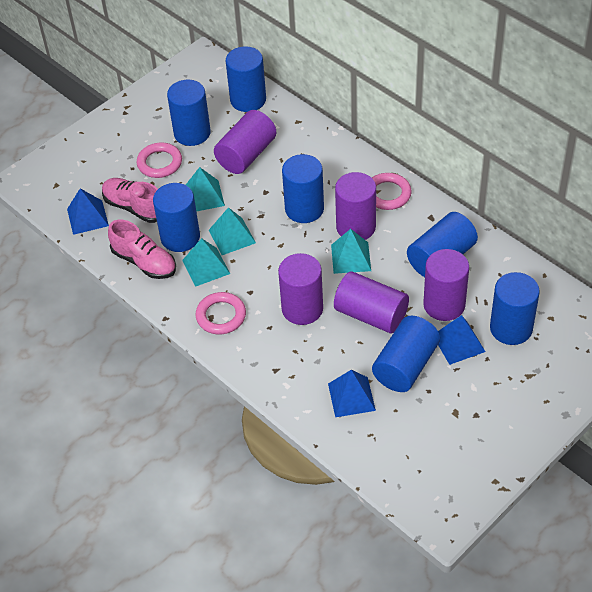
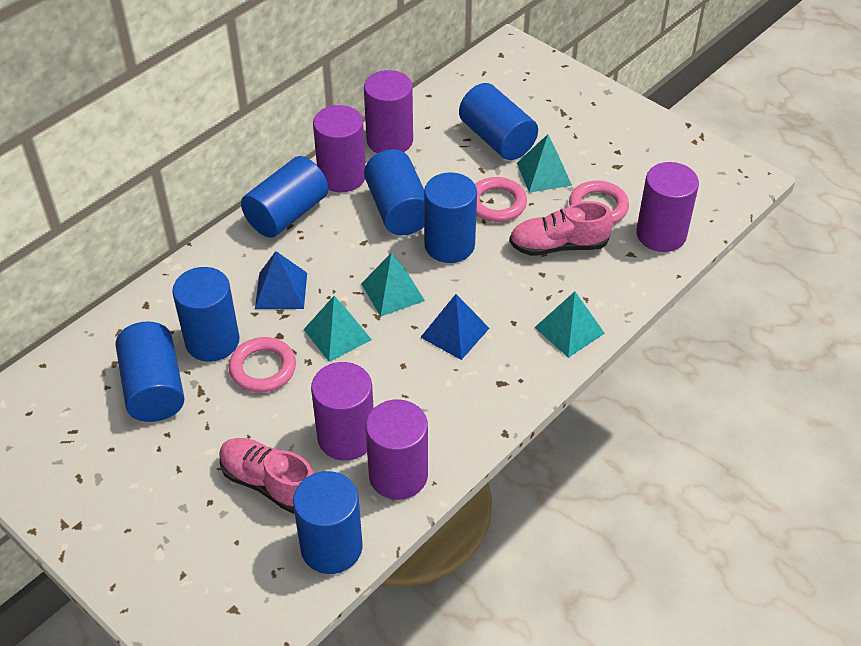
blue pyramid: [67,188,109,235] [328,370,376,417] [438,315,486,365] = 3 -> [255,251,307,309] [420,294,489,360] = 2

